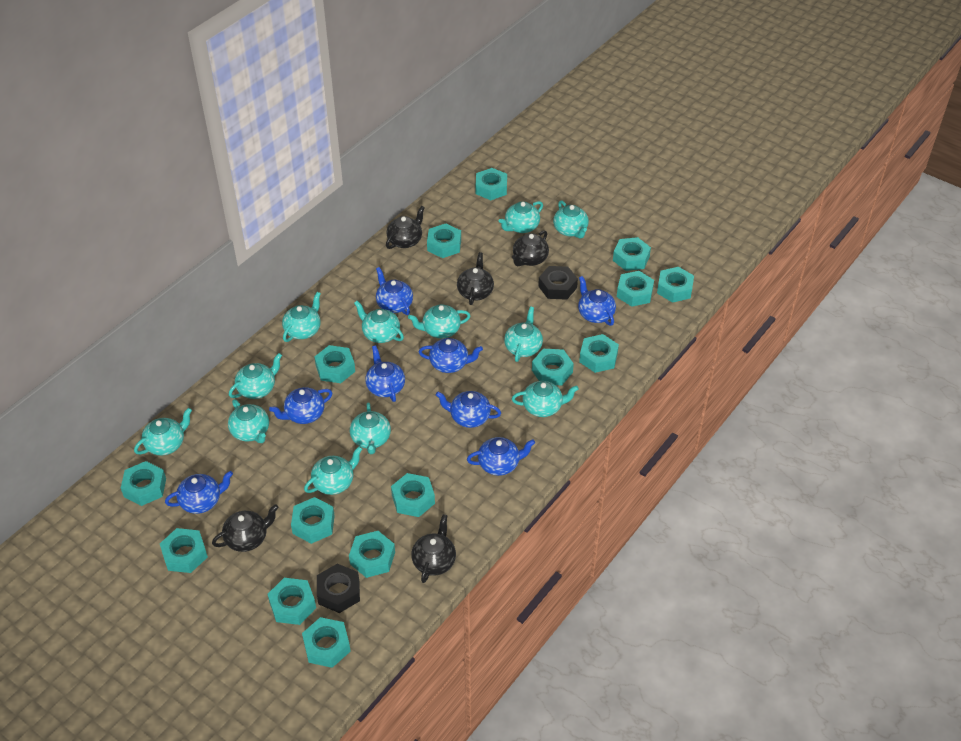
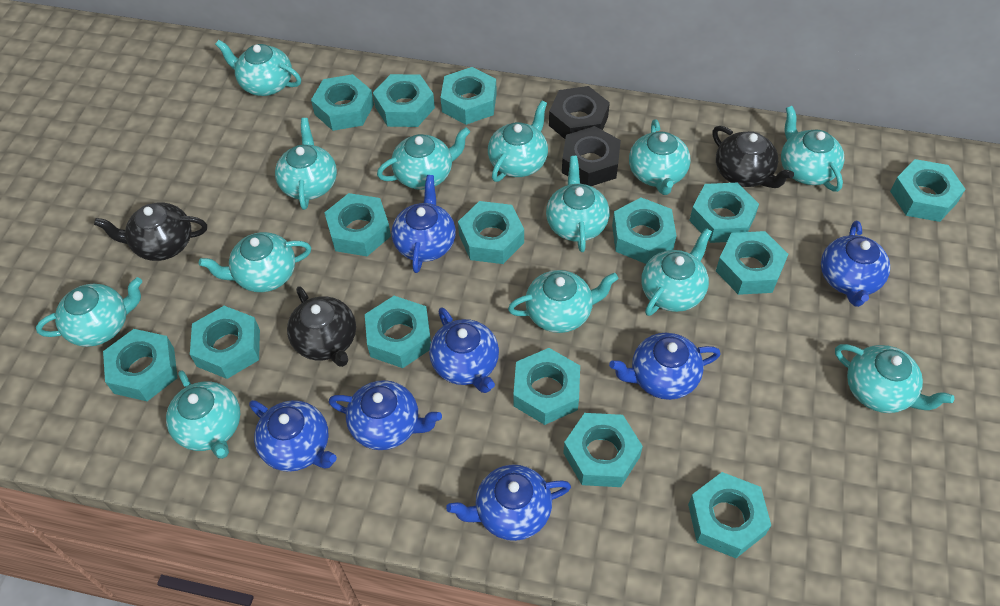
black teapot: [212,504,278,552] [386,206,425,249] [411,514,456,583] [457,252,494,305] [512,230,549,266] = 5 -> [94,203,207,261] [287,286,356,367] [712,126,794,188] = 3
blue teapot: [165,471,233,514] [269,387,333,424] [365,346,405,402] [376,267,413,315] [419,338,483,373] [436,391,501,428] [467,437,535,476] [578,276,616,326] = 8 -> [249,400,337,472] [329,380,442,450] [392,175,456,273] [429,307,499,393] [446,464,571,541] [609,333,721,400] [821,221,890,307] = 7
turquoise teapot: [134,408,192,456] [228,399,269,443] [229,353,282,399] [282,292,321,342] [304,446,362,495] [350,402,391,454] [354,301,404,343] [408,304,470,339] [499,201,543,233] [504,307,543,362] [512,381,579,417] [553,200,589,238] = 12 -> [36,277,142,347] [166,370,240,459] [199,232,311,292] [215,40,301,96] [275,118,337,210] [377,127,470,190] [488,100,548,182] [508,270,618,333] [546,156,609,252] [629,119,691,195] [641,228,712,316] [781,106,845,192] [835,344,954,413] = 13

